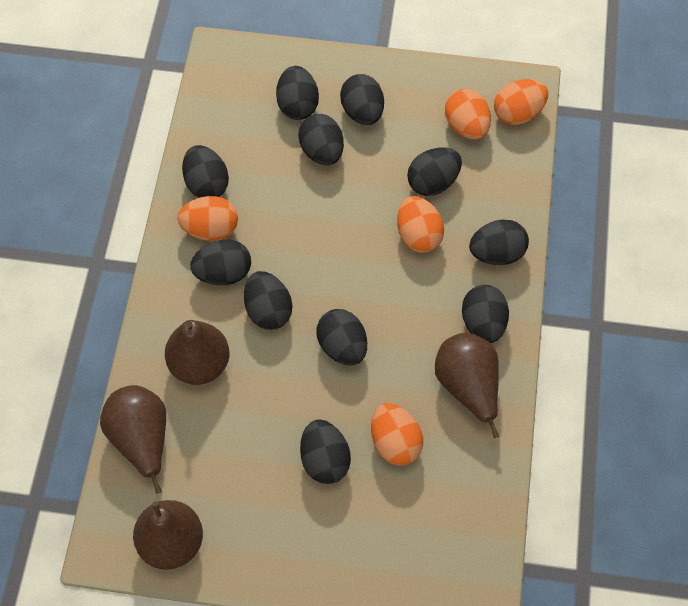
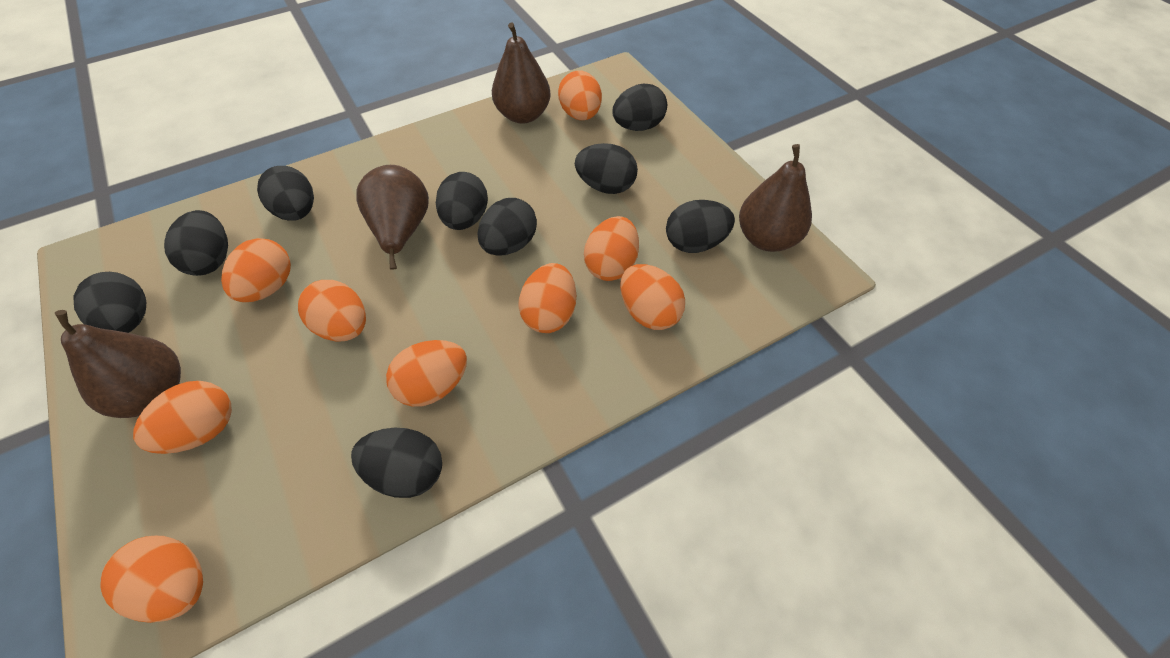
black egg: [182,145,229,198] [190,239,251,285] [244,271,292,330] [276,66,319,120] [298,114,344,165] [300,419,351,484] [316,309,367,366] [340,74,384,125] [407,147,462,196] [462,285,509,343] [469,220,529,265] = 11 -> [73,272,146,333] [164,210,228,276] [257,166,314,221] [351,428,442,498] [436,172,488,230] [477,198,537,256] [575,143,638,194] [612,84,667,131] [666,200,735,253] = 9
orange egg: [177,196,238,241] [371,403,423,465] [397,196,444,253] [445,89,491,139] [494,79,548,125] = 5 -> [101,536,203,623] [133,381,232,454] [221,238,291,302] [298,280,366,341] [386,340,467,407] [518,263,576,333] [558,71,602,120] [584,216,639,281] [620,264,685,330] = 9

